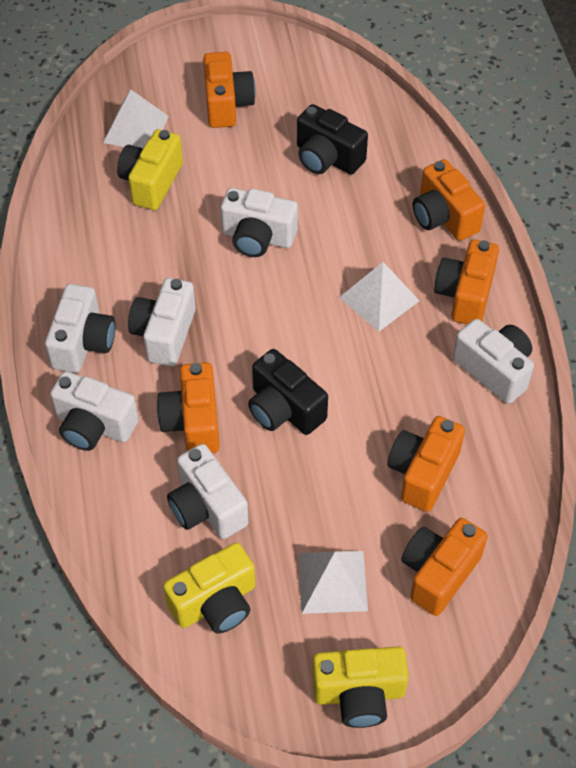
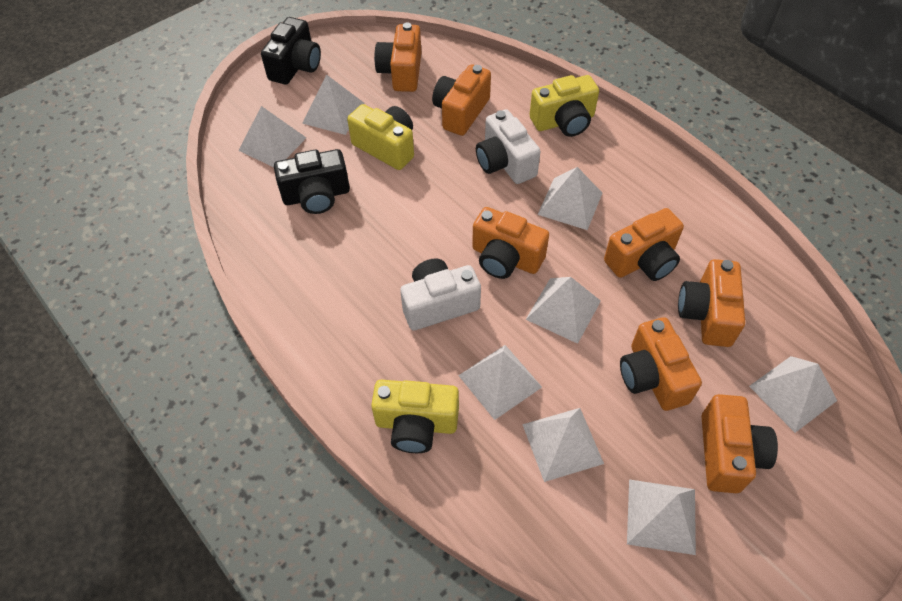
orange camera: [157,362,220,453] [203,52,256,128] [387,416,465,512] [401,518,488,616] [413,159,485,241] [434,239,499,324] = 6 -> [374,22,421,92] [432,64,491,136] [472,207,549,279] [604,208,684,281] [620,317,702,411] [678,259,745,347] [701,394,778,493] = 7
white camera: [45,284,115,373] [50,371,139,451] [128,278,196,366] [167,444,249,539] [221,188,298,257] [453,319,534,404] = 6 -> [400,258,481,330] [476,109,541,184] = 2
white pyramid: [103,89,169,148] [299,551,368,614] [339,262,419,332] = 3 -> [238,106,306,167] [302,74,364,135] [458,345,542,420] [522,408,604,482] [526,277,601,344] [538,167,602,230] [627,479,696,555] [749,356,837,433] = 8

